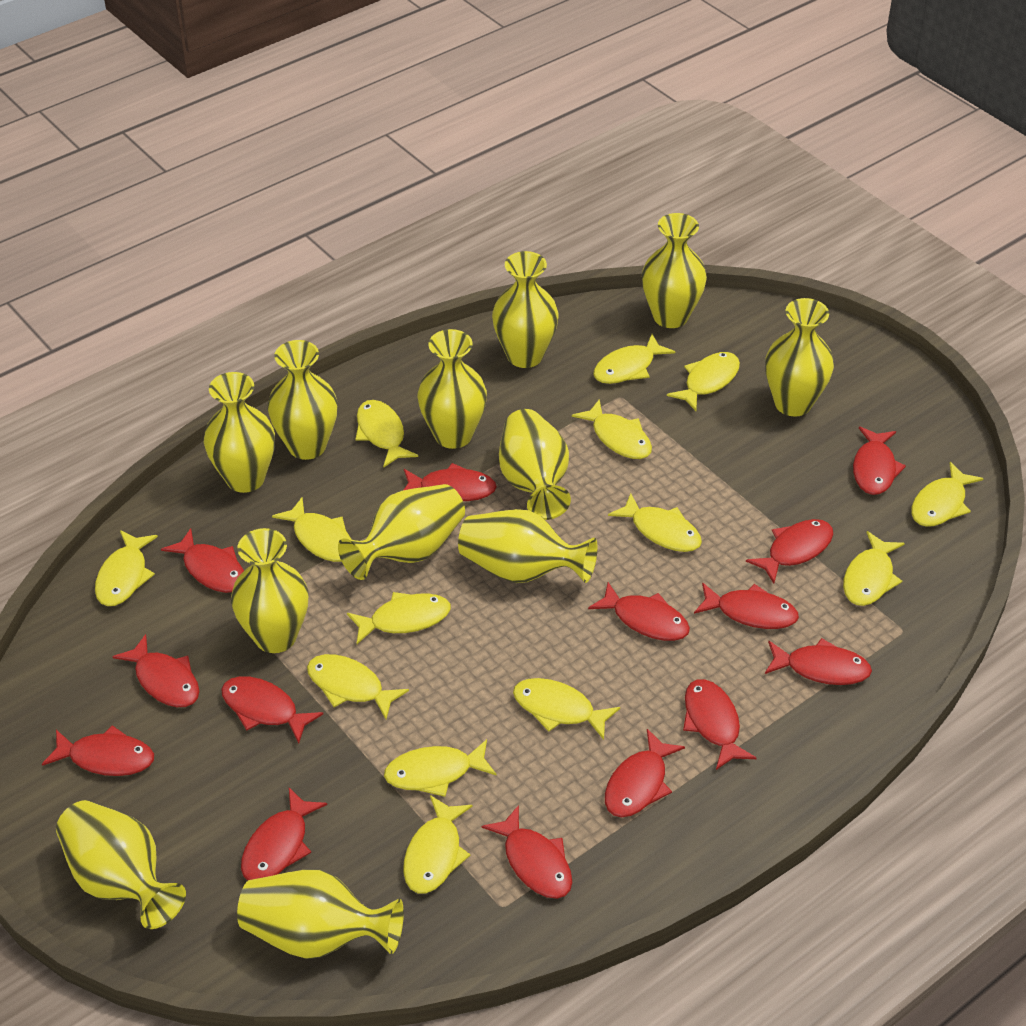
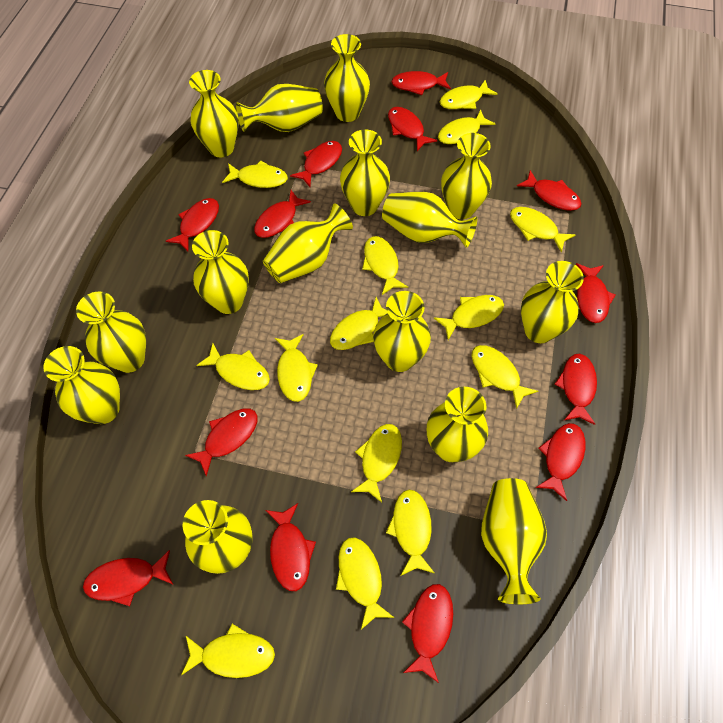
red fish: [42,725,154,776] [112,634,199,707] [161,528,244,593] [221,676,323,744] [241,788,327,880] [404,463,497,501] [482,805,572,899] [588,582,690,641] [605,729,685,817] [683,679,757,770] [694,583,799,629] [746,519,833,584] [765,638,872,685] [853,427,906,495] = 14 -> [83,550,173,606] [166,198,219,251] [185,409,258,477] [254,190,311,238] [265,503,316,591] [290,141,342,187] [388,107,437,151] [391,71,451,95] [402,584,453,683] [517,170,581,211] [535,423,585,501] [555,354,597,425] [576,263,615,323] = 13
yellow vase: [56,800,186,929] [204,372,275,493] [231,528,308,653] [237,869,404,959] [268,340,337,460] [338,484,465,580] [418,329,487,449] [458,509,597,583] [492,251,558,368] [499,409,571,520] [642,213,707,328] [765,298,834,417] = 12 -> [43,346,120,424] [76,292,146,373] [183,500,253,574] [189,70,239,157] [192,230,249,314] [236,84,323,132] [263,204,353,283] [324,34,370,122] [340,129,390,216] [373,291,431,372] [382,192,477,248] [427,387,488,462] [441,133,492,219] [481,478,547,604] [521,261,584,343] = 15

